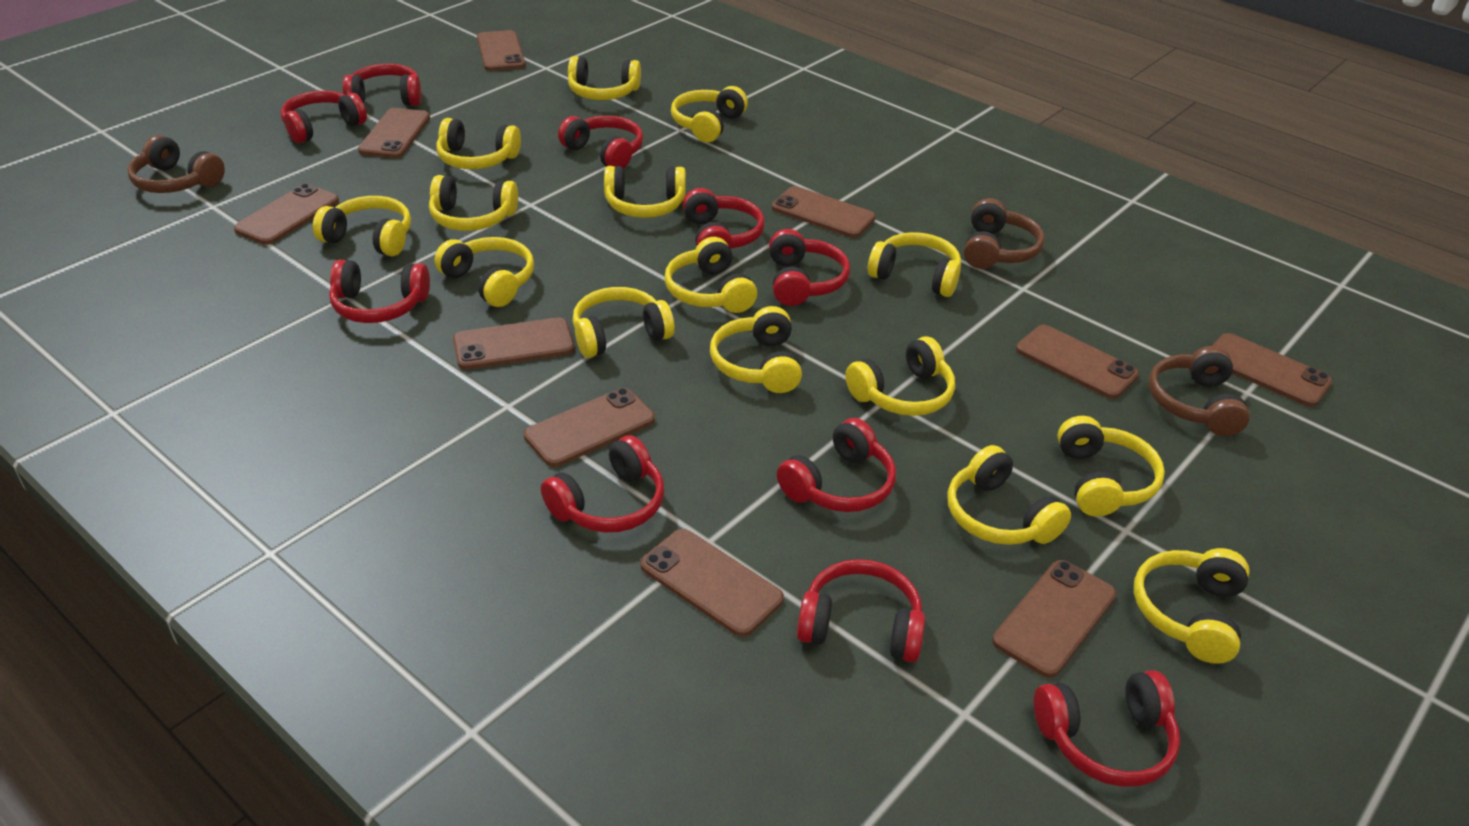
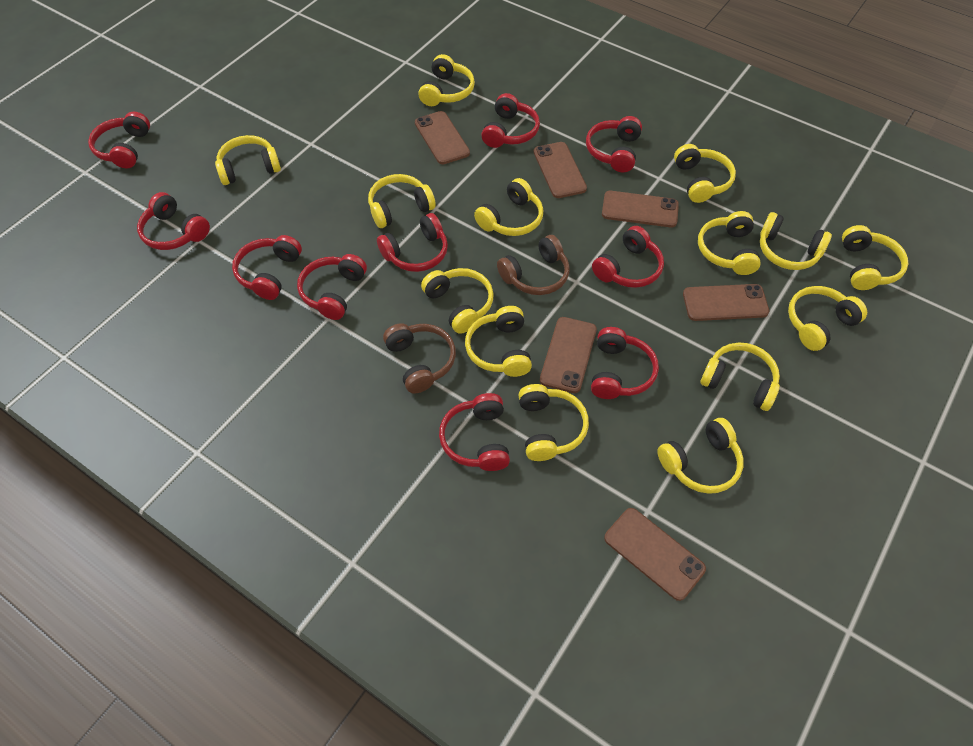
brown headphones: [128,135,225,193] [964,198,1045,269] [1149,346,1250,436] = 3 -> [383,323,456,394] [497,235,570,295] = 2
brown phone: [234,184,339,245] [358,108,430,158] [453,317,574,370] [477,30,525,71] [524,388,655,467] [641,529,784,637] [772,186,875,238] [992,560,1117,678] [1016,325,1139,399] [1212,333,1333,407] = 10 -> [415,111,470,164] [534,142,587,198] [540,317,597,393] [602,191,679,227] [604,508,706,601] [683,284,769,321] = 6
yellow headphones: [313,196,411,256] [429,175,518,231] [434,237,534,307] [436,118,521,169] [568,56,641,100] [572,287,674,358] [604,166,686,218] [664,237,757,313] [671,86,748,142] [710,306,802,393] [845,336,955,416] [868,232,961,297] [947,445,1071,545] [1057,416,1165,517] [1134,548,1250,664] = 15 -> [215,135,281,185] [368,174,436,228] [418,54,475,106] [421,268,494,334] [465,306,532,377] [474,178,543,236] [518,384,589,461] [657,418,744,494] [674,144,736,203] [698,211,761,275] [700,343,780,411] [760,212,832,270] [788,286,867,351] [842,225,908,290] = 14

